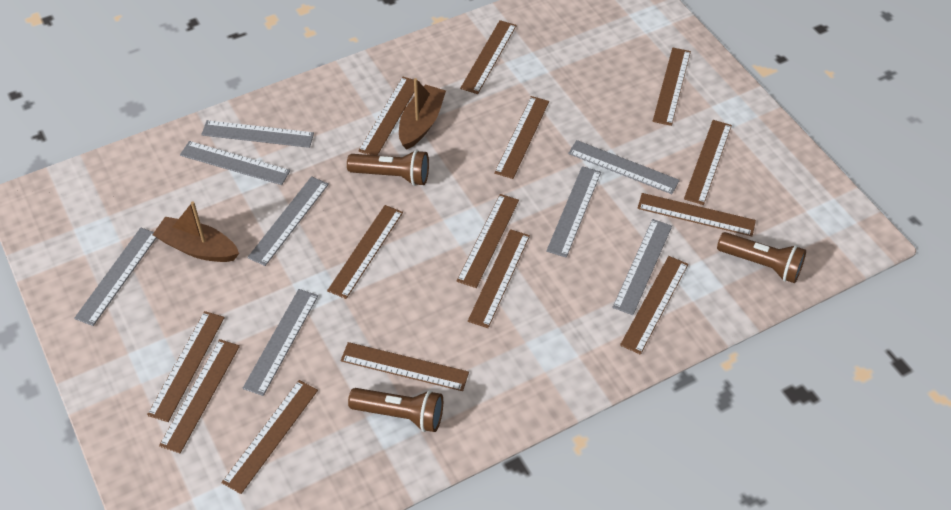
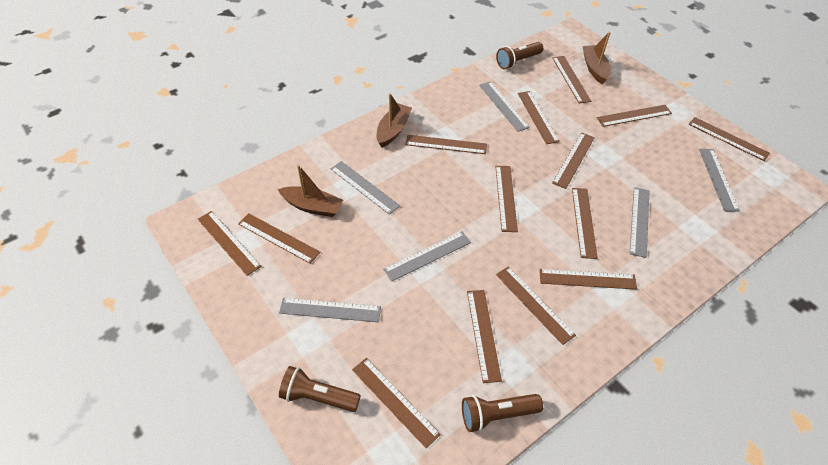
brown boat: [152,201,239,262] [399,78,446,150] = 2 -> [278,165,343,217] [377,93,412,148] [583,32,611,84] = 3
grey ruler: [74,228,156,326] [180,141,290,185] [201,120,314,148] [243,289,318,396] [247,176,329,266] [546,166,601,258] [568,140,680,194] [612,219,672,315] = 8 -> [279,298,381,322] [331,161,400,215] [383,231,471,282] [479,81,530,132] [630,187,650,258] [699,149,740,212] = 6

